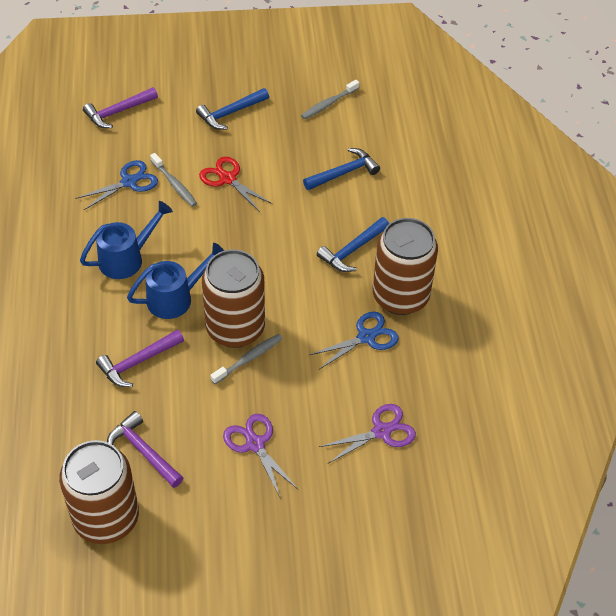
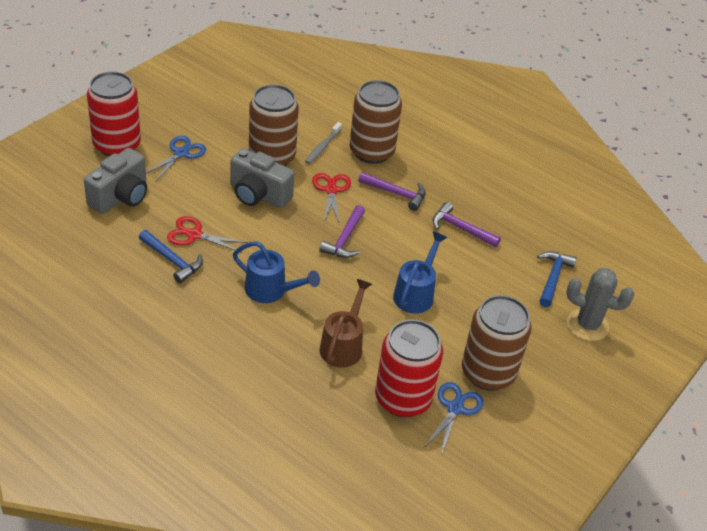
blue hammer: [196,88,269,129] [303,148,380,190] [317,217,389,272] = 3 -> [139,230,203,284] [537,251,577,307] = 2
brown watering can: none = 0 -> [320,279,372,368] = 1
grey cactus: none = 0 -> [566,268,634,341] = 1
grey camera: none = 0 -> [84,148,147,214] [231,148,294,208] = 2
grey toothbrush: [150,153,197,207] [211,334,283,384] [301,80,359,119] = 3 -> [305,122,342,164] = 1
purple scissors: [223,414,298,499] [319,404,416,464] = 2 -> none = 0
red can: none = 0 -> [87,72,141,156] [375,319,443,417] = 2
red scissors: [199,157,272,212] = 1 -> [167,216,248,253] [312,173,351,224] = 2

